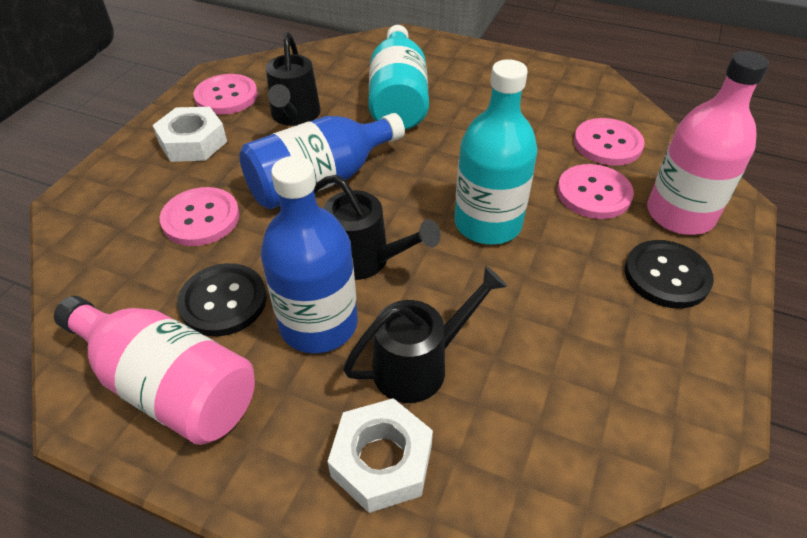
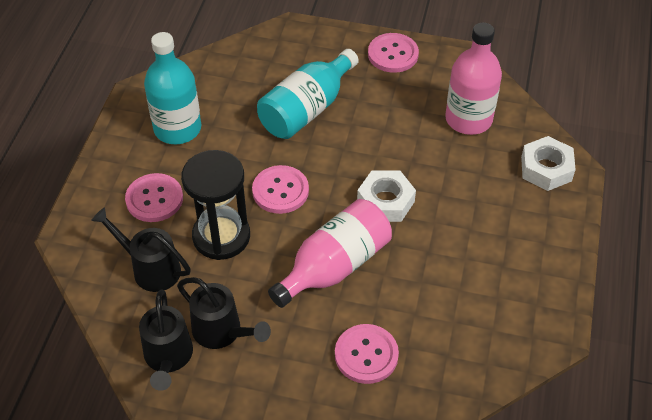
black button: [177,263,267,336] [625,240,714,309] = 2 -> none = 0
black hourglass: none = 0 -> [181,150,250,260] = 1
blue bottle: [239,113,405,209] [260,156,358,353] = 2 -> none = 0

